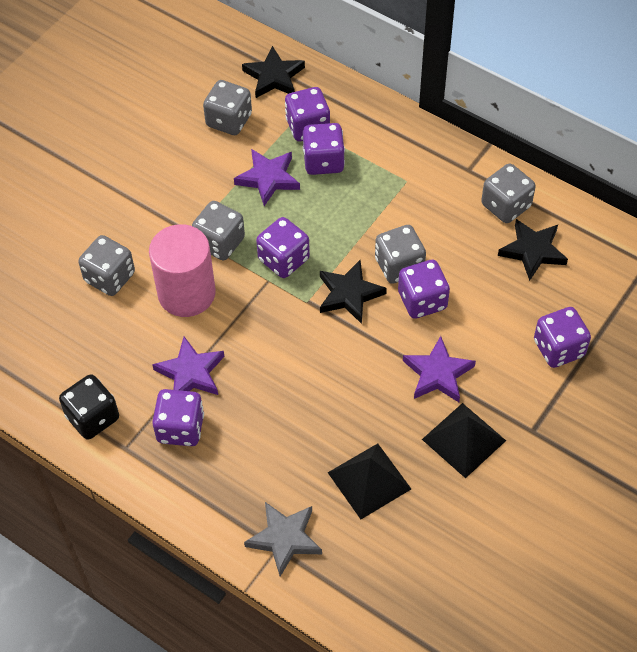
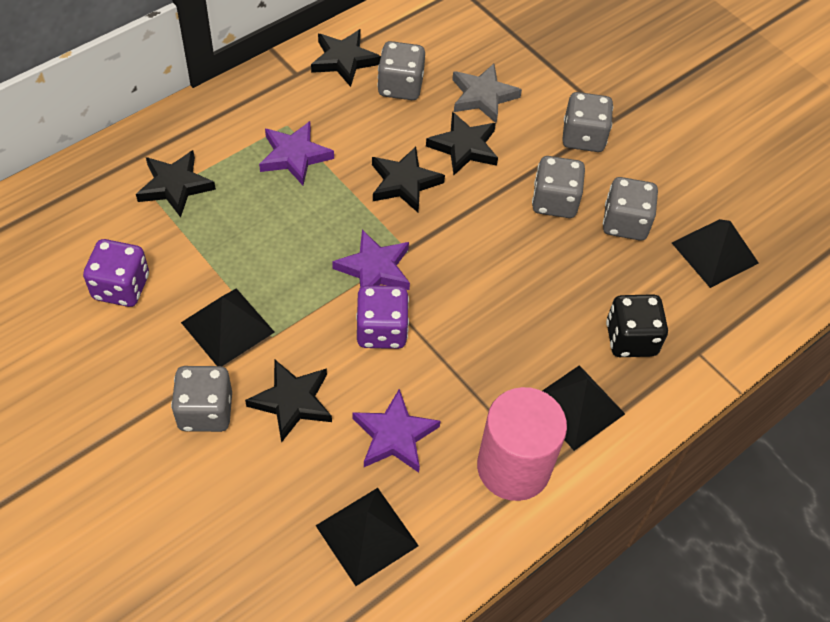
black pyramid: [328,443,411,519] [422,403,506,478] = 2 -> [181,288,275,366] [316,488,419,586] [542,365,625,451] [672,219,759,288] = 4
black star: [242,46,305,98] [320,260,387,324] [498,219,568,281] = 3 -> [136,150,216,217] [245,359,332,443] [311,29,381,87] [372,147,445,212] [426,112,498,175] = 5
purple dice: [152,389,204,446] [256,217,310,278] [285,87,330,141] [303,123,345,175] [398,260,450,319] [534,307,591,368] = 6 -> [83,239,149,307] [356,285,409,349] = 2

